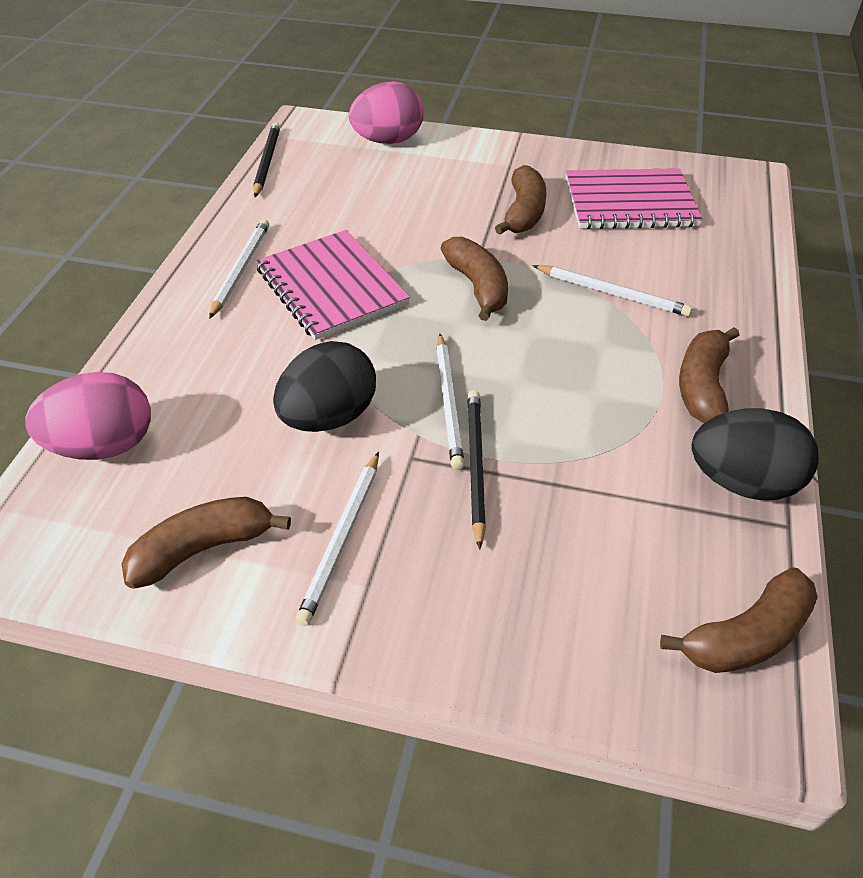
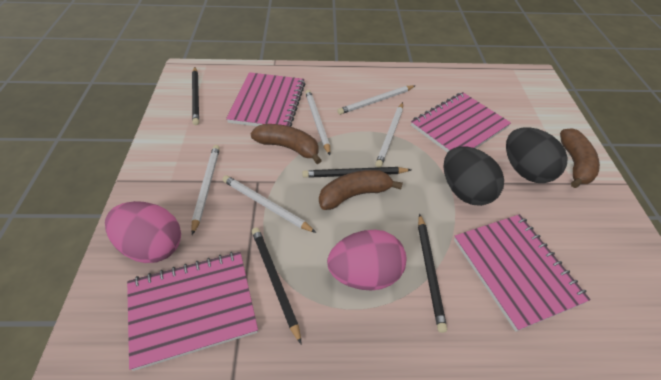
black pencil: [253,122,280,197] [468,390,486,550] = 2 -> [192,67,199,125] [252,227,302,345] [302,167,411,178] [418,214,447,333] = 4
brown banana: [122,497,291,589] [441,237,508,321] [495,165,546,235] [660,567,818,673] [679,327,740,423] = 5 -> [250,124,322,164] [319,170,403,210] [560,128,600,188] = 3
pink notebook: [256,230,410,340] [566,168,702,229] = 2 -> [127,252,258,371] [226,72,305,127] [411,92,511,153] [454,214,591,332] = 4
white pencil: [209,219,269,319] [296,452,379,626] [436,334,464,470] [533,265,692,316] = 4 -> [191,145,220,235] [222,175,316,233] [305,90,330,155] [337,85,415,115] [375,102,403,167] = 5

